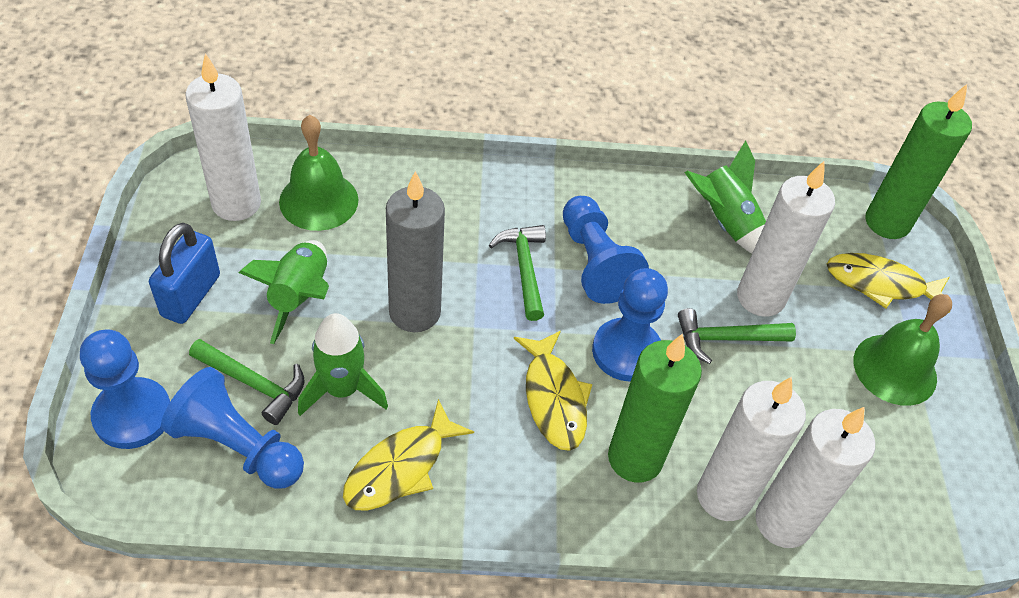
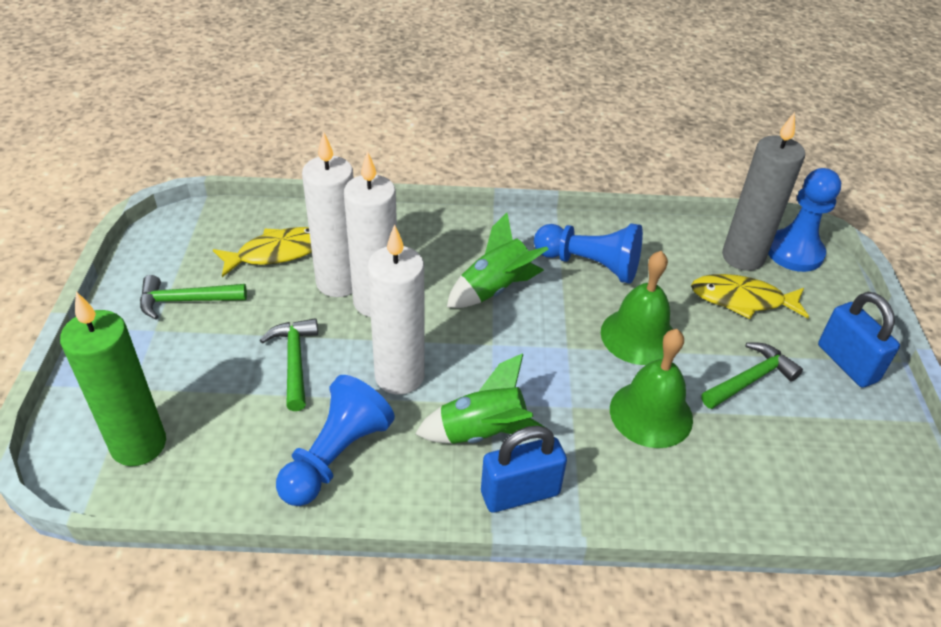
blue padlock: [149,223,220,324] = 1 -> [481,426,567,512] [818,292,900,388] = 2
blue pawn: [80,330,170,449] [161,367,304,489] [563,196,649,304] [592,268,668,382] = 4 -> [276,375,395,506] [534,223,643,284] [768,168,841,272] = 3
green candle: [608,333,702,483] [865,84,972,239] = 2 -> [60,292,166,466] = 1
green rocket: [238,240,329,344] [298,313,388,416] [685,140,766,254] = 3 -> [415,353,544,444] [447,213,548,308] = 2
white candle: [185,53,261,221] [697,377,806,521] [737,161,835,317] [755,407,875,548] = 4 -> [302,131,354,297] [344,151,397,317] [367,224,425,395] = 3
yellow fish: [343,399,474,510] [514,331,593,451] [827,253,950,313] = 3 -> [213,227,312,277] [691,274,809,319] = 2

